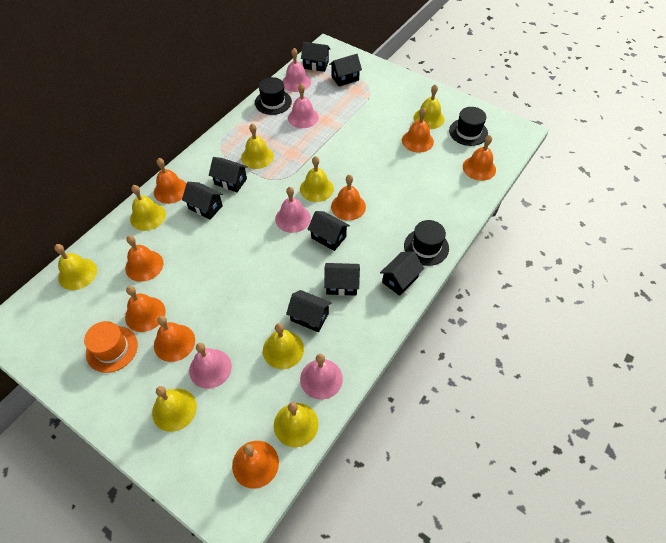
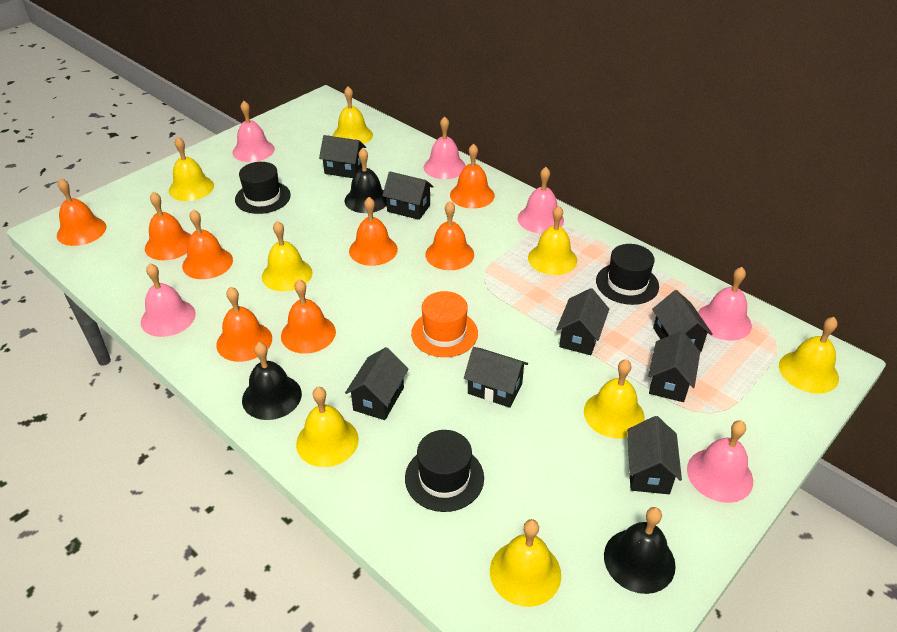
black bell: none = 0 -> [242,342,302,420] [345,148,387,213] [604,507,676,594] = 3
pink bell: [189,343,232,389] [275,187,311,233] [282,48,311,92] [288,84,319,128] [300,354,343,400] = 5 -> [141,263,196,337] [232,101,275,162] [424,116,466,179] [518,167,564,233] [687,420,753,503] [698,267,752,341] = 6

